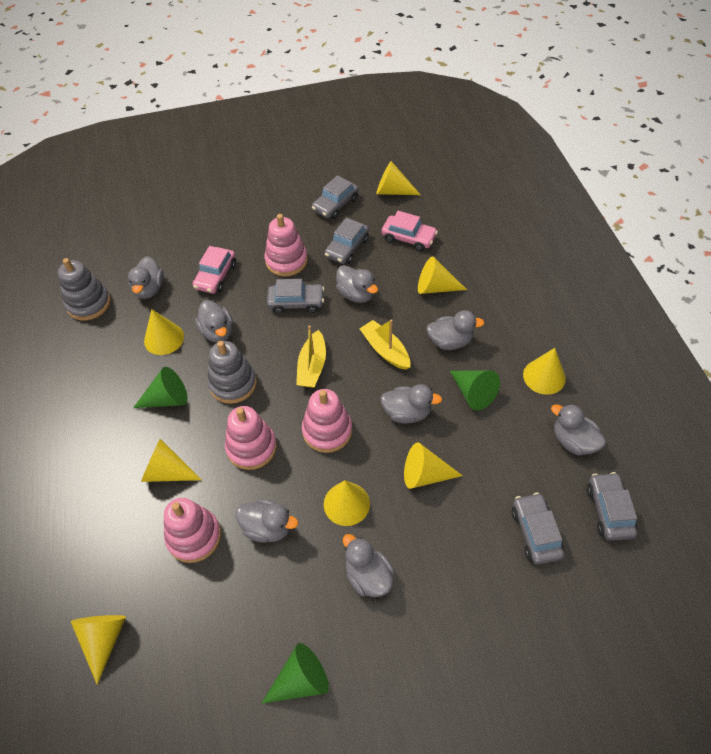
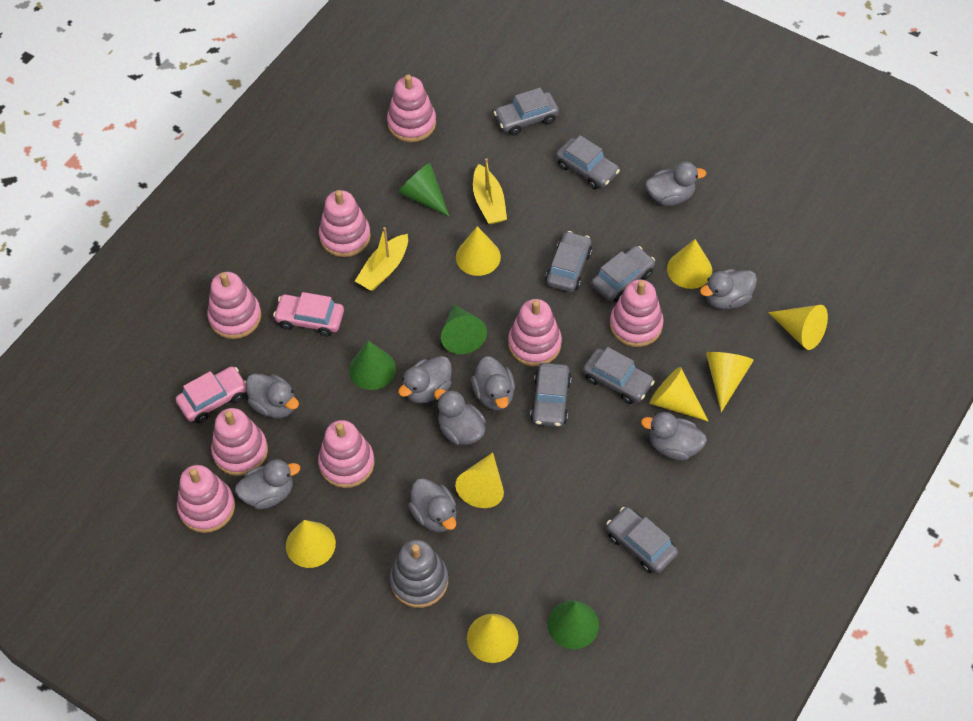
green cone: [133,367,188,408] [261,643,329,704] [450,370,500,410] = 3 -> [349,341,396,390] [398,163,450,217] [441,304,487,354] [548,600,599,649] = 4
grey car: [267,279,324,314] [312,175,359,219] [324,218,369,264] [512,493,564,565] [587,472,637,541] = 5 -> [494,88,559,135] [530,363,571,427] [545,231,592,292] [556,135,620,189] [583,347,655,404] [591,246,655,302] [606,507,678,573] = 7
grey duck: [128,256,164,299] [195,300,233,342] [235,499,298,543] [336,265,378,303] [343,534,394,597] [380,384,442,424] [426,310,485,350] [551,404,606,455] = 8 -> [235,459,300,510] [246,374,299,418] [398,356,452,404] [408,479,456,532] [434,389,486,445] [471,356,515,410] [641,412,707,460] [645,162,706,206] [700,269,757,309] = 9
grey stacking toy: [58,258,111,320] [207,341,257,404] = 2 -> [390,540,448,608] = 1
pink stacking toy: [164,498,221,563] [225,406,277,470] [264,214,308,277] [302,389,352,453] = 4 -> [177,465,235,533] [207,272,261,339] [211,408,268,476] [318,420,375,488] [319,190,371,257] [387,75,436,142] [508,299,562,366] [610,280,664,347] = 8

